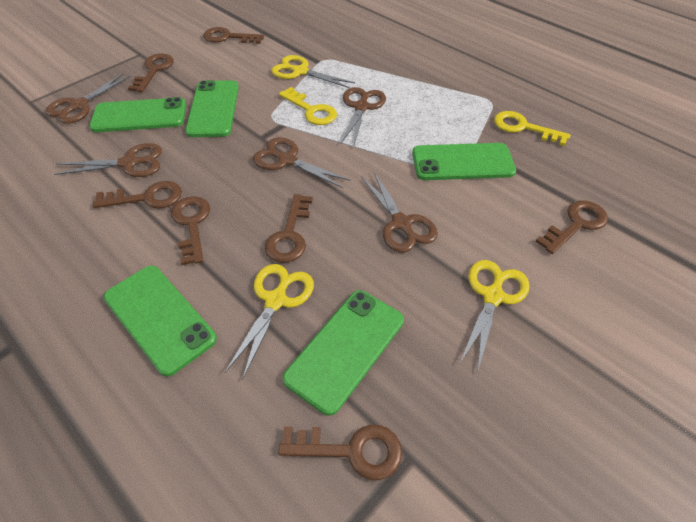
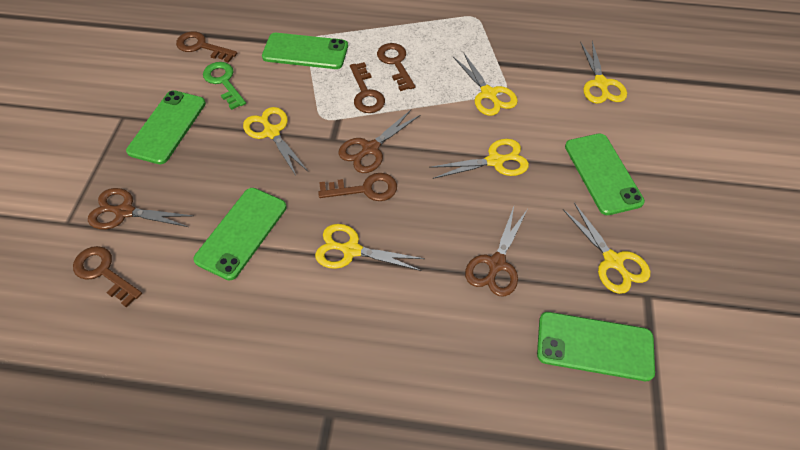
brown key: [93,181,182,209] [128,53,174,92] [171,196,210,265] [203,27,264,44] [265,194,313,263] [278,425,402,480] [536,200,608,254] = 7 -> [73,246,142,307] [176,31,237,63] [318,173,397,201] [350,62,385,113] [377,43,415,91] = 5
brown scissors: [45,73,131,124] [54,143,162,177] [253,137,351,188] [341,87,386,145] [361,172,438,253] = 5 -> [88,188,193,229] [338,110,420,173] [465,207,527,296] = 3
green key: none = 0 -> [203,62,246,110] = 1
yellow key: [279,87,337,125] [494,111,570,146] = 2 -> none = 0
yellow scissors: [225,264,314,380] [271,55,355,88] [460,260,530,373] = 3 -> [243,107,308,176] [315,224,425,271] [429,139,529,179] [453,52,518,116] [563,203,650,294] [580,41,627,104] = 6

